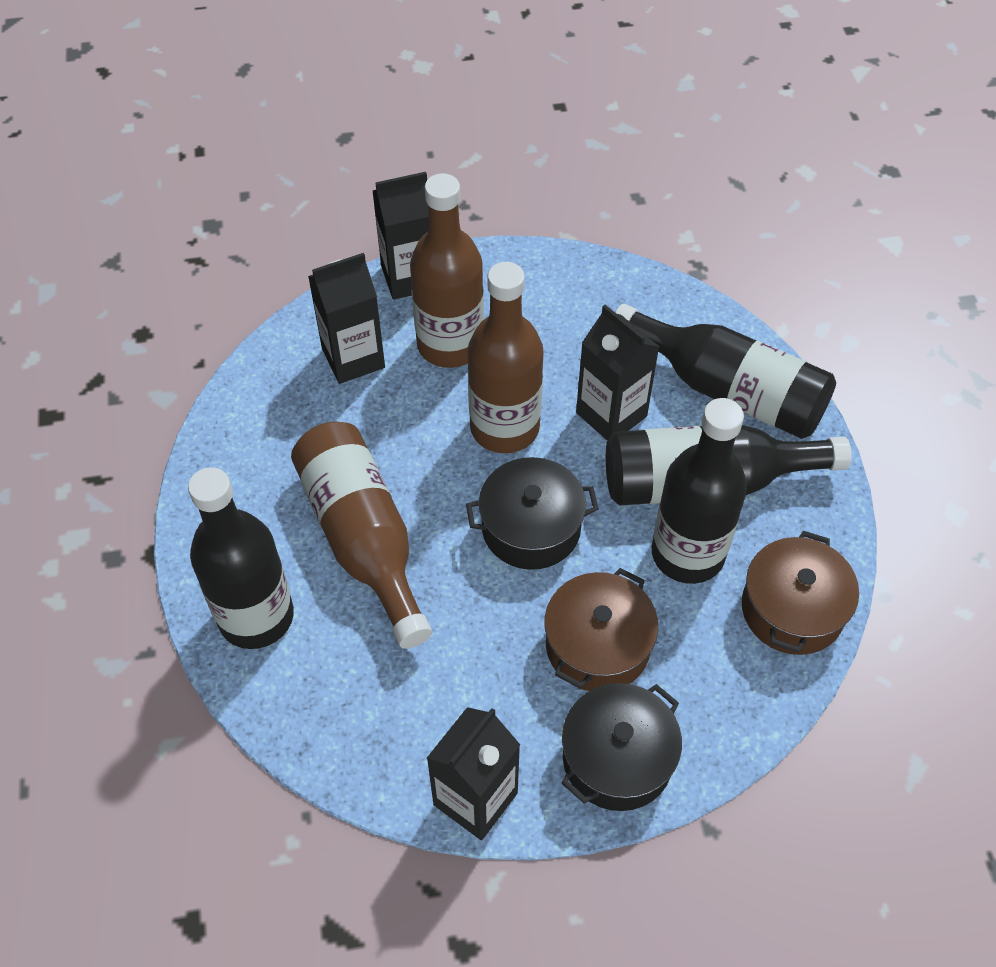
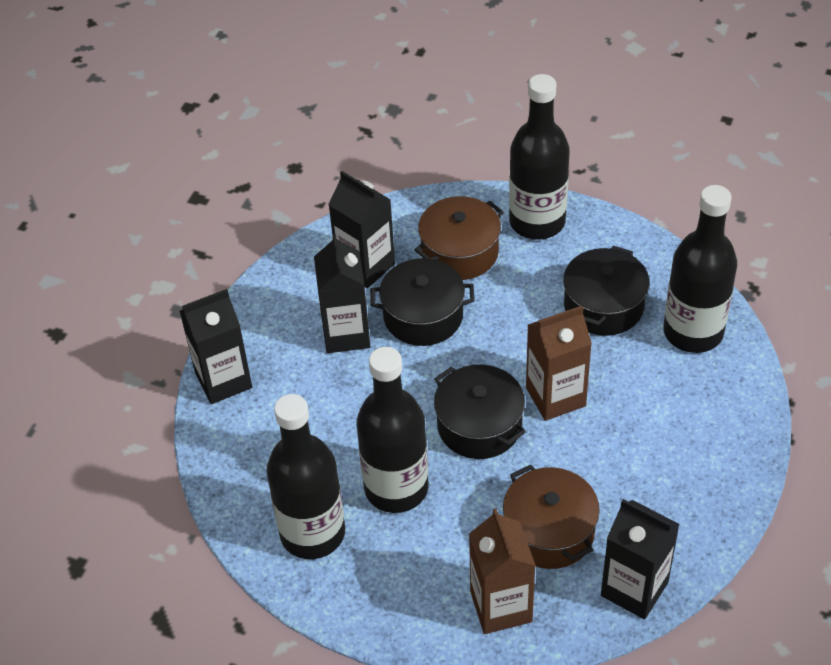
black pot: [466,457,599,570] [562,683,682,811] = 2 -> [370,258,475,346] [434,365,526,459] [563,246,649,336] = 3
brown bottle: [291,421,432,649] [410,173,484,368] [468,262,544,453] = 3 -> none = 0
brown carton: none = 0 -> [469,508,536,634] [526,306,592,421] = 2

